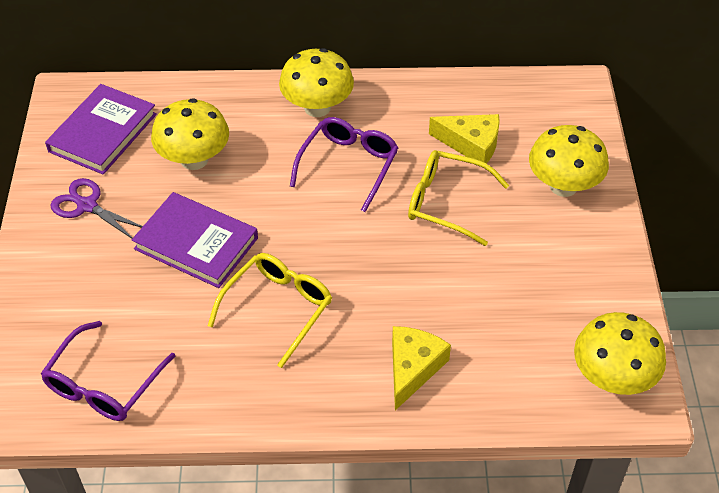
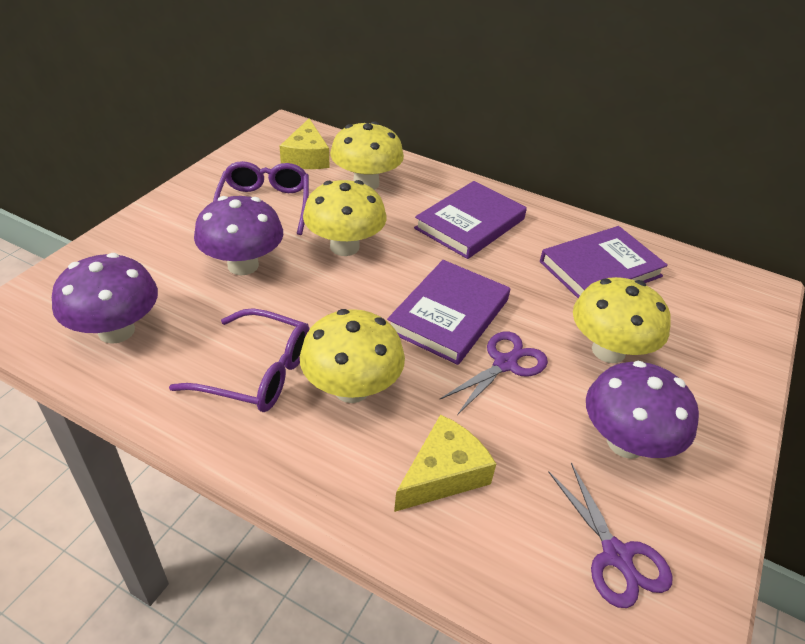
purple book: [45,84,157,175] [132,192,258,288] = 2 -> [387,260,510,365] [414,181,527,259] [540,226,668,298] = 3
purple mushroom: none = 0 -> [52,253,158,344] [194,196,283,275] [586,361,699,459] = 3
purple scissors: [51,178,143,239] = 1 -> [439,332,548,415] [548,463,673,608] = 2
yellow glasses: [208,253,332,368] [408,150,509,246] = 2 -> none = 0

